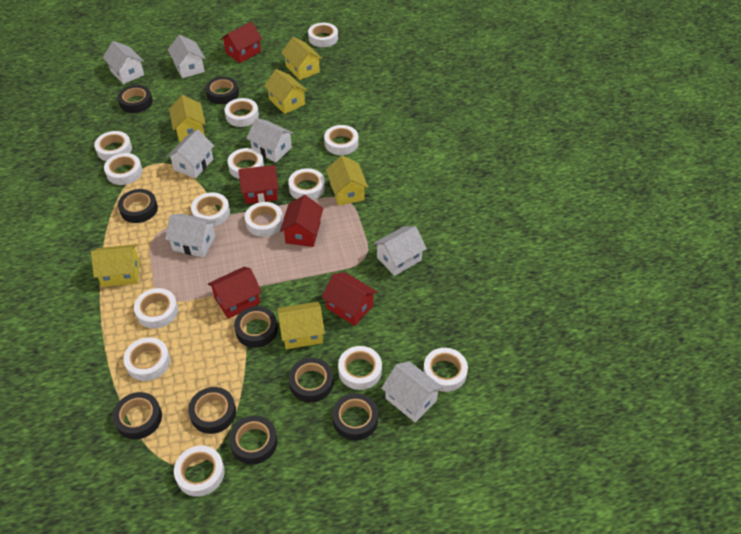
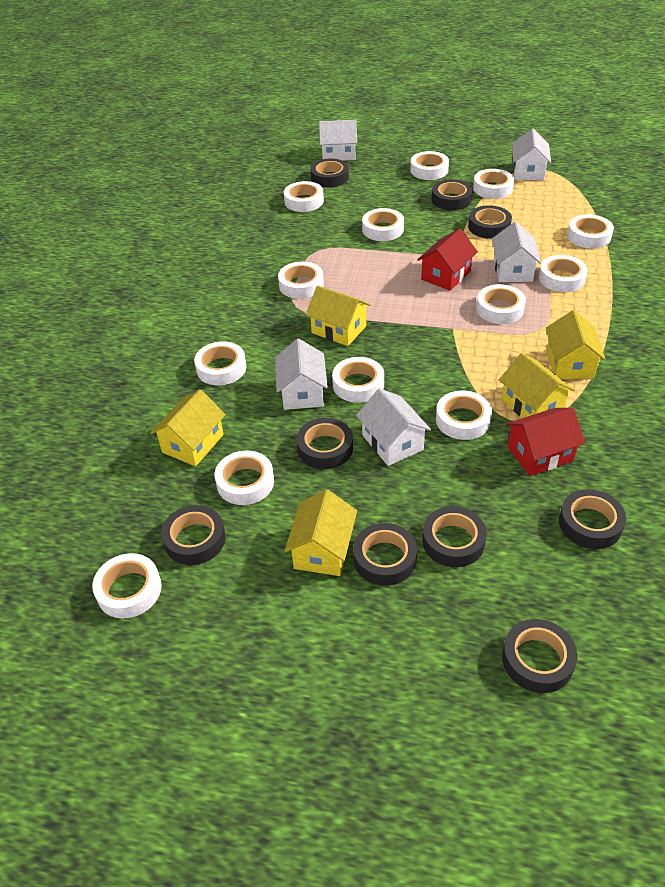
red house: [208,267,262,319] [221,22,262,63] [238,165,279,204] [280,195,323,247] [321,272,377,326] = 5 -> [417,229,478,291] [506,408,585,476] = 2
white house: [103,41,144,84] [165,213,216,258] [167,129,214,179] [168,35,205,78] [246,118,294,162] [373,226,427,276] [381,361,443,422] = 7 -> [275,338,328,410] [319,120,357,161] [356,388,431,466] [492,222,541,282] [512,128,551,181] = 5
white tape: [94,131,132,161] [104,153,143,185] [124,337,170,381] [134,288,178,328] [174,446,225,497] [191,193,230,226] [224,98,259,127] [228,148,264,179] [245,202,283,237] [288,168,325,200] [308,23,338,47] [324,125,359,155] [338,346,382,390] [423,348,468,392] = 14 -> [92,553,162,618] [194,341,246,385] [215,451,274,505] [278,262,324,299] [284,181,324,212] [332,357,384,403] [362,208,404,241] [410,151,449,180] [436,391,492,440] [473,169,514,199] [476,284,526,324] [539,255,588,292] [567,214,614,249] = 13
yellow house: [91,244,140,287] [169,95,206,142] [264,69,307,114] [277,302,325,349] [281,37,322,80] [326,155,368,206] = 6 -> [150,389,226,466] [285,490,357,576] [306,285,371,346] [499,353,575,418] [546,310,605,379] = 5

